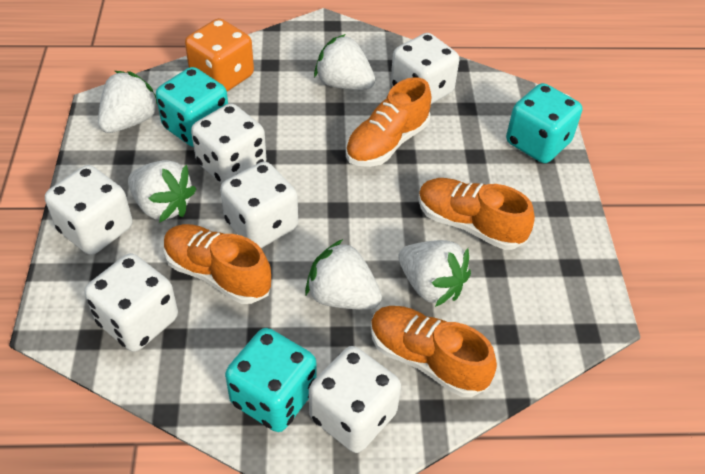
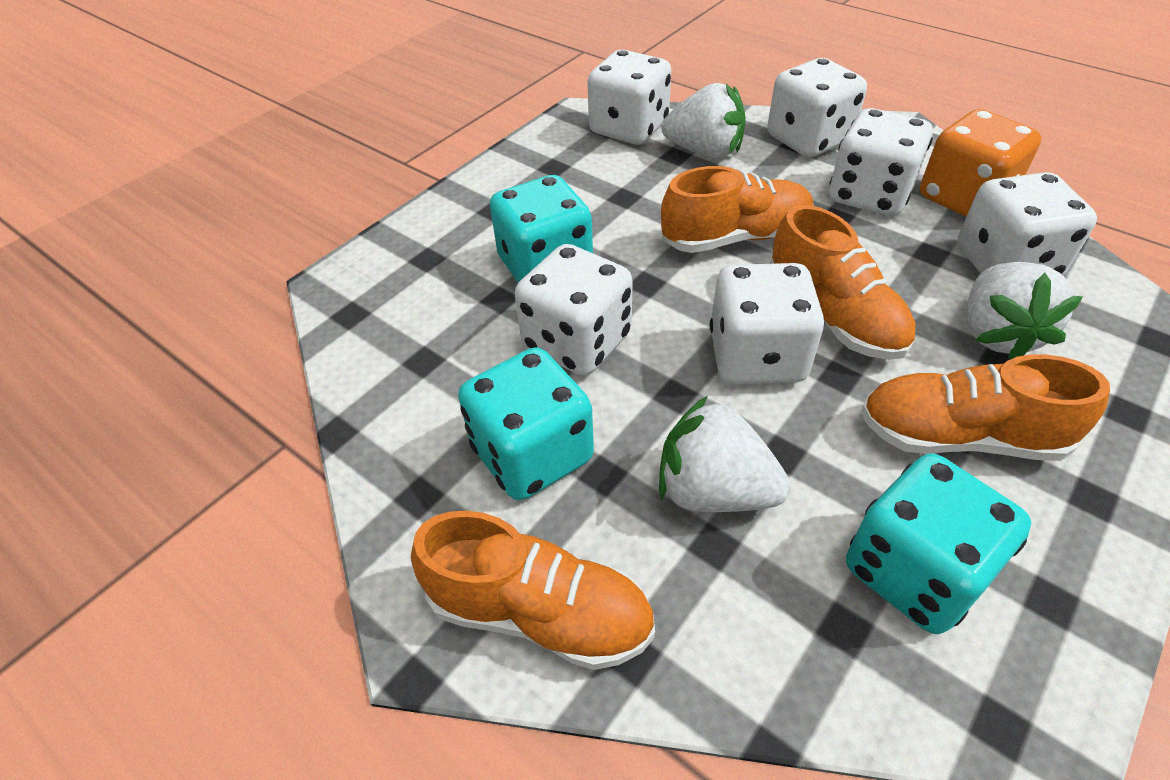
white strawberry: [98,71,158,133] [128,160,196,223] [305,239,382,310] [314,34,375,90] [398,240,471,307] = 5 -> [659,396,791,512] [661,83,746,159] [967,262,1083,360] = 3

